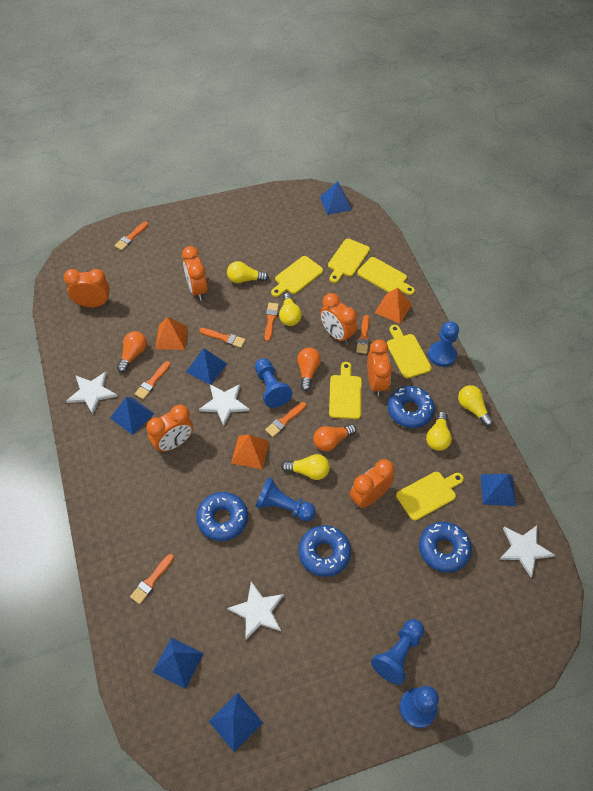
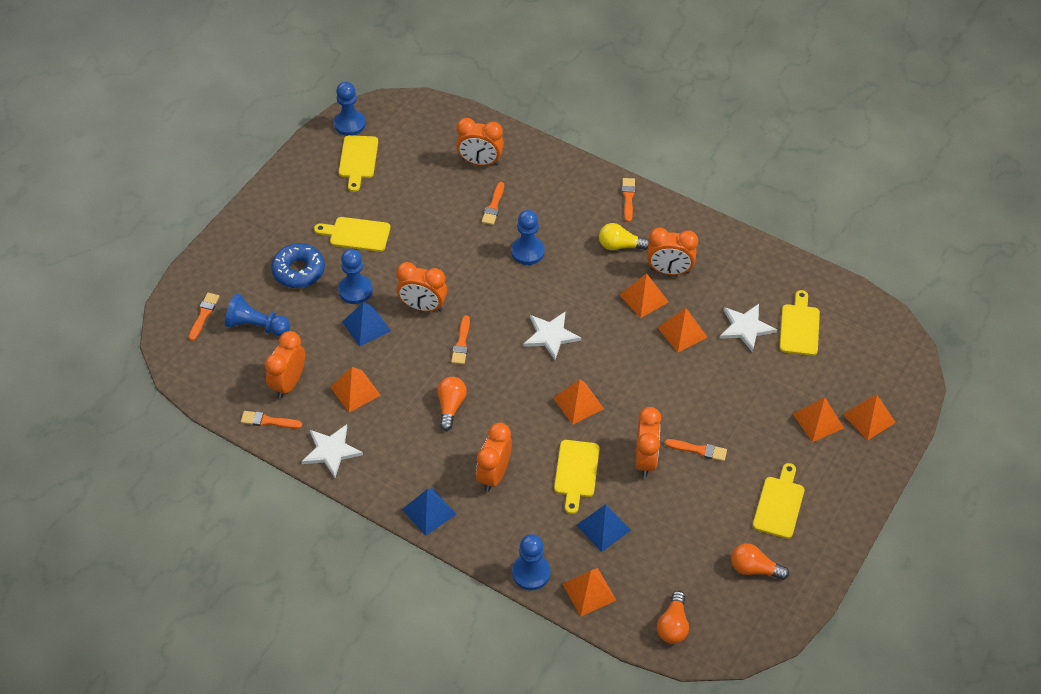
blue donut: [196,492,248,541] [298,525,351,577] [388,386,435,428] [419,522,472,573] = 4 -> [271,243,325,288] = 1
blue pyramid: [110,397,154,435] [153,637,204,689] [186,348,227,385] [209,693,263,752] [320,181,352,215] [480,474,516,506] = 6 -> [342,302,391,347] [402,488,456,536] [576,504,631,552] = 3
orange brush: [114,222,148,250] [130,554,174,604] [135,361,171,399] [199,328,245,348] [265,303,279,341] [265,402,306,437] [356,315,369,354] = 7 -> [188,293,220,341] [241,411,302,429] [451,315,470,364] [482,182,504,225] [622,178,635,222] [665,439,727,461] = 6
orange pyramid: [156,317,188,350] [231,435,269,469] [375,288,412,324] = 3 -> [331,367,381,412] [553,379,604,425] [563,568,616,616] [619,273,669,318] [657,308,707,352] [793,397,844,442] [843,395,896,440] = 7
white star: [66,372,117,415] [199,384,249,426] [227,582,284,640] [499,525,555,577] = 4 -> [301,424,363,478] [523,312,581,360] [719,304,777,353] = 3
yellow cutting board: [271,256,323,297] [328,238,370,283] [329,362,362,419] [357,257,415,295] [387,325,432,378] [396,472,464,521] = 6 -> [314,217,390,252] [339,135,378,192] [554,440,600,514] [753,463,804,539] [779,290,820,356] = 5
yellow light bulb: [227,261,269,283] [279,293,302,326] [281,454,330,480] [426,412,452,451] [458,385,494,427] = 5 -> [599,223,650,250] = 1

